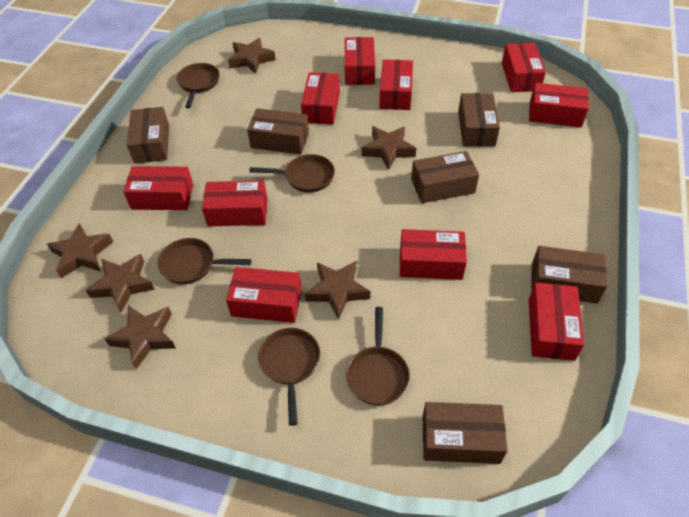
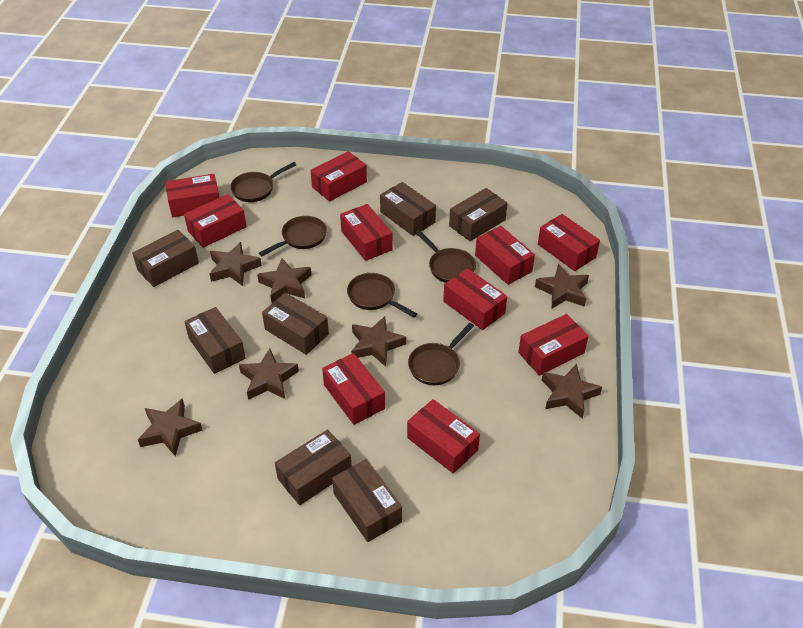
brown box: [127,107,169,164] [247,108,309,155] [411,151,479,203] [423,402,508,464] [458,93,500,147] [531,246,607,304] = 6 -> [132,230,199,287] [184,307,246,374] [262,293,329,355] [275,429,352,505] [332,459,402,542] [380,182,436,236] [449,188,507,241] = 7
brown star: [47,223,113,278] [85,254,155,313] [105,306,175,369] [228,38,276,74] [305,261,370,320] [361,126,416,170] = 6 -> [138,398,203,457] [210,242,262,286] [239,349,299,400] [257,258,311,303] [351,316,406,367] [535,264,589,309] [542,364,602,418] = 7

